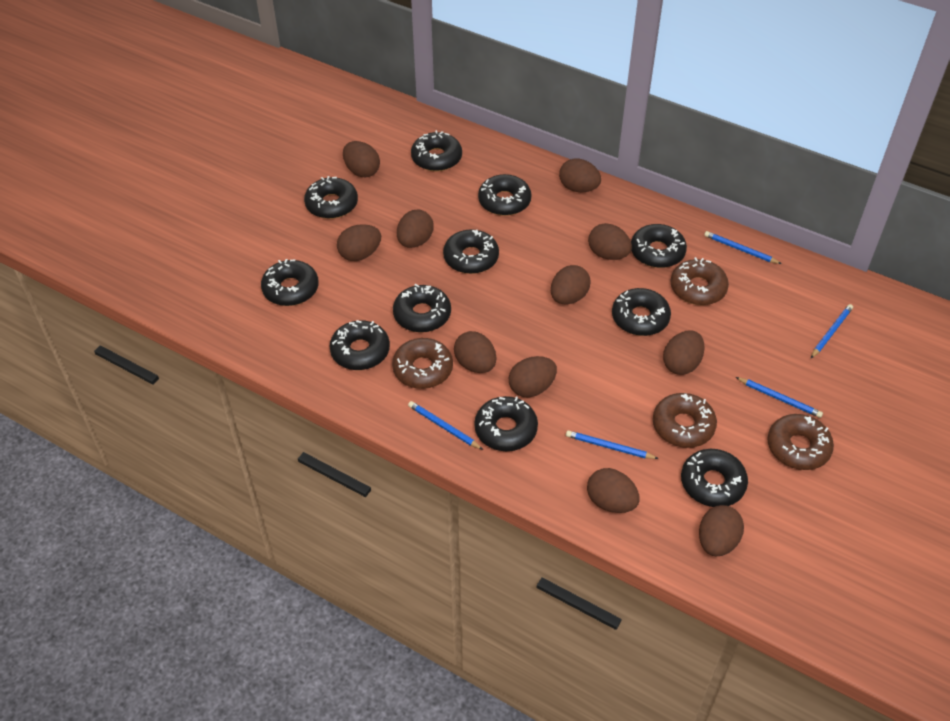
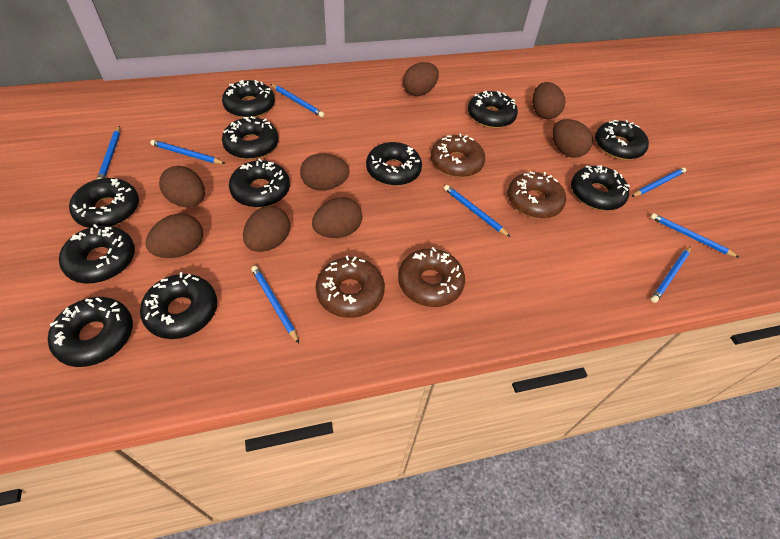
blue pencil: [408,401,483,450] [566,430,659,459] [704,231,782,264] [736,377,823,418] [811,304,853,358] = 5 -> [97,126,120,179] [150,140,226,164] [251,266,299,344] [271,84,324,117] [444,185,510,237] [631,167,686,197] [650,213,740,258] [651,246,691,303] = 8
brown egg: [337,224,381,261] [343,141,380,178] [397,209,434,248] [454,331,496,373] [509,356,557,397] [551,265,591,304] [559,158,601,192] [587,468,639,513] [588,223,632,260] [663,330,705,375] [699,505,744,556] = 11 -> [146,213,203,258] [159,166,205,207] [243,206,290,252] [300,153,349,191] [312,197,362,238] [403,62,439,96] [532,82,565,119] [552,119,593,158] = 8

